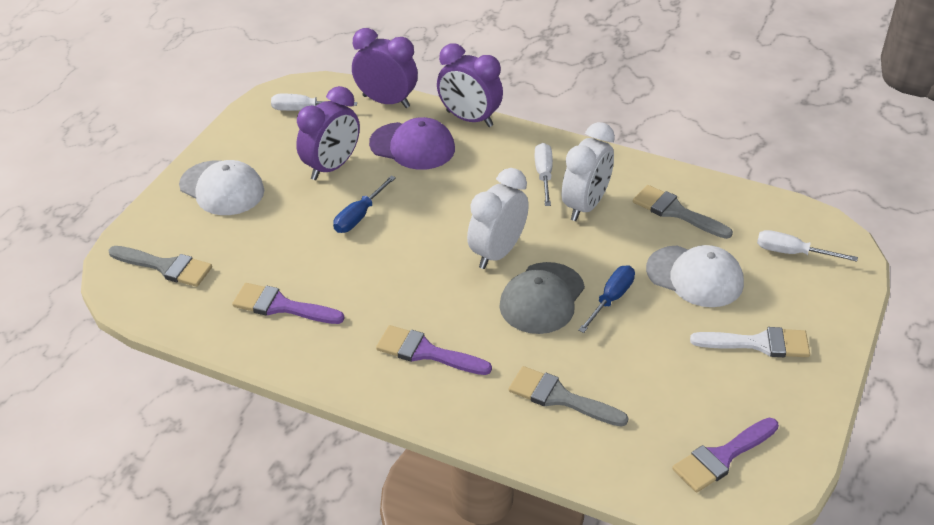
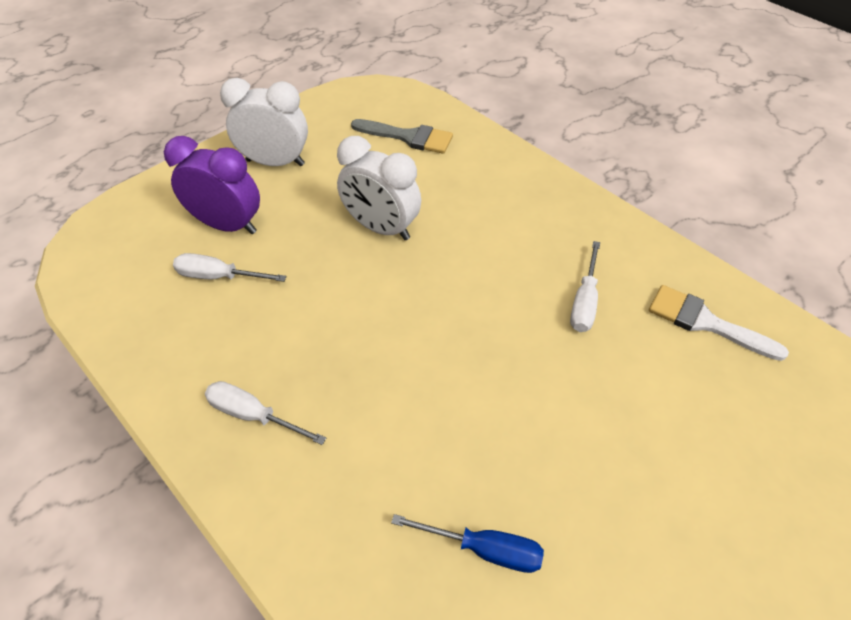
blue screwdriver: [333,176,396,233] [578,265,635,333] = 2 -> [391,514,544,573] = 1
grey brush: [109,246,212,287] [509,366,628,427] [633,185,733,239] = 3 -> [351,119,453,154] = 1
grey cap: [499,262,585,334] = 1 -> none = 0
purple brush: [232,283,345,324] [376,325,492,375] [672,418,779,493] = 3 -> none = 0
purple cap: [369,117,455,170] = 1 -> none = 0
purple clock: [296,86,360,180] [352,28,418,108] [437,43,503,127] = 3 -> [164,136,260,234] = 1
white cap: [179,160,264,215] [646,245,744,307] = 2 -> none = 0

